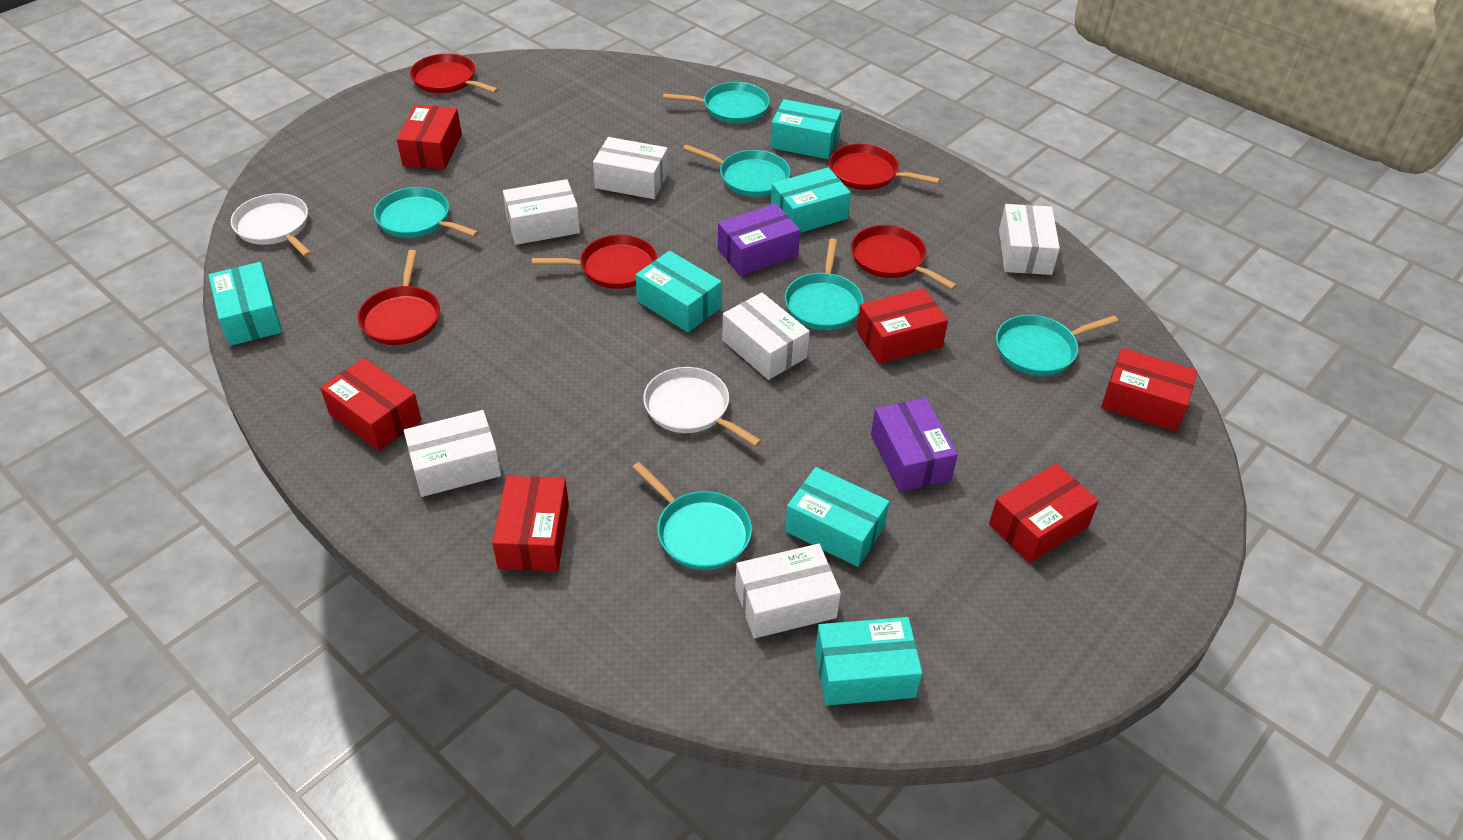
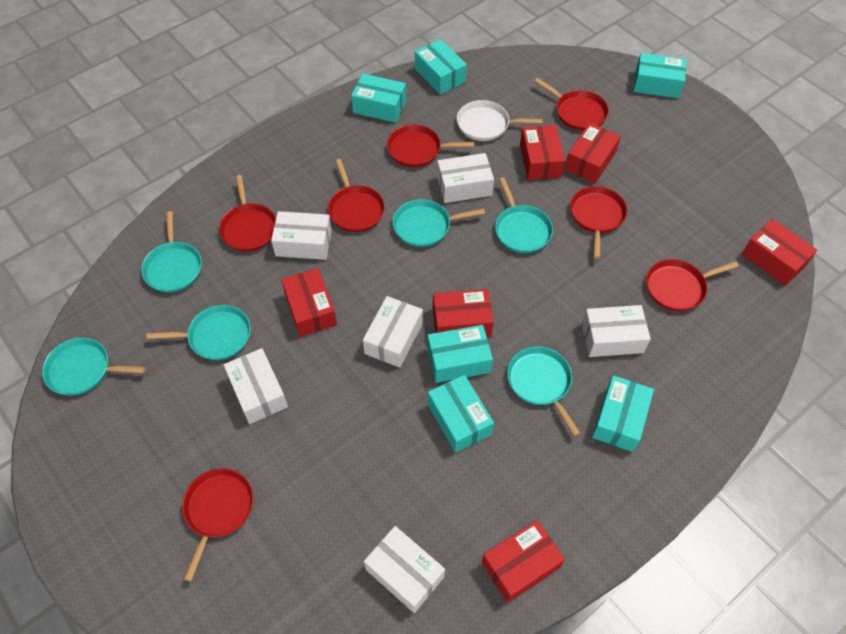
purple box: [718,204,800,276] [871,398,958,492] = 2 -> none = 0
red pan: [358,250,440,345] [410,53,499,93] [532,235,657,289] [829,144,940,190] [851,225,957,290] = 5 -> [182,468,254,582] [219,175,276,251] [328,159,385,232] [387,124,474,167] [534,78,609,130] [570,186,627,259] [646,259,739,311] = 7
white pan: [231,193,312,257] [643,367,762,447] = 2 -> [457,100,542,141] = 1

